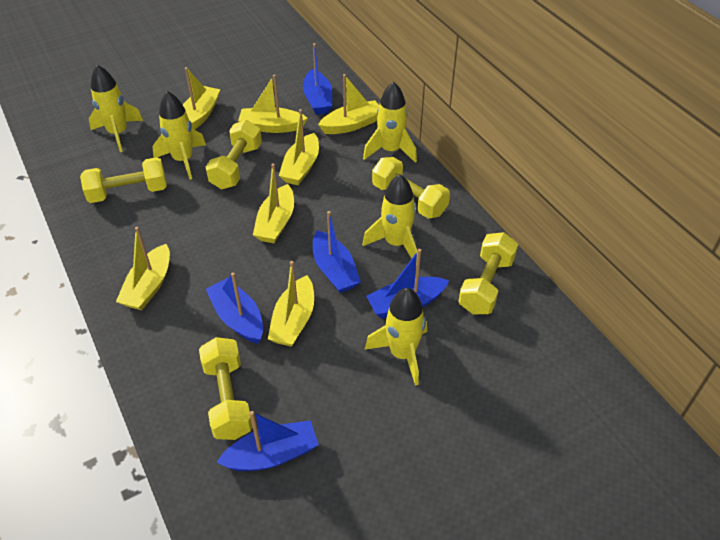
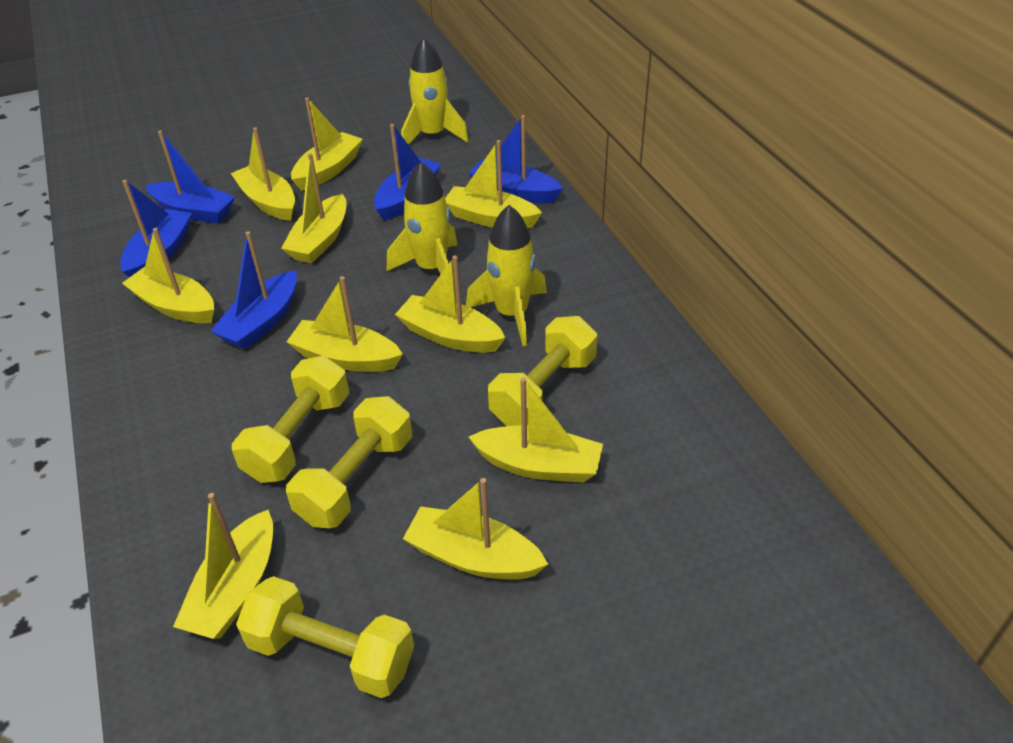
yellow boat: [116,227,170,310] [183,67,221,130] [238,74,308,133] [253,163,294,243] [268,261,314,347] [279,109,319,185] [318,74,379,134] = 7 -> [122,228,214,323] [173,493,273,639] [231,127,295,221] [281,153,347,263] [287,276,403,372] [291,97,363,191] [395,255,506,353] [403,478,548,580] [445,140,542,228] [469,377,603,482] = 10
yellow dumbbell: [80,157,167,203] [199,337,253,440] [206,120,262,189] [372,157,450,219] [459,232,518,314] = 5 -> [232,356,349,483] [236,576,414,698] [286,396,412,528] [488,316,597,426] = 4
yellow rocket: [89,65,143,152] [152,91,206,180] [363,81,417,163] [363,174,417,263] [365,288,427,386] = 5 -> [387,161,457,274] [401,36,469,145] [466,205,547,347] = 3

